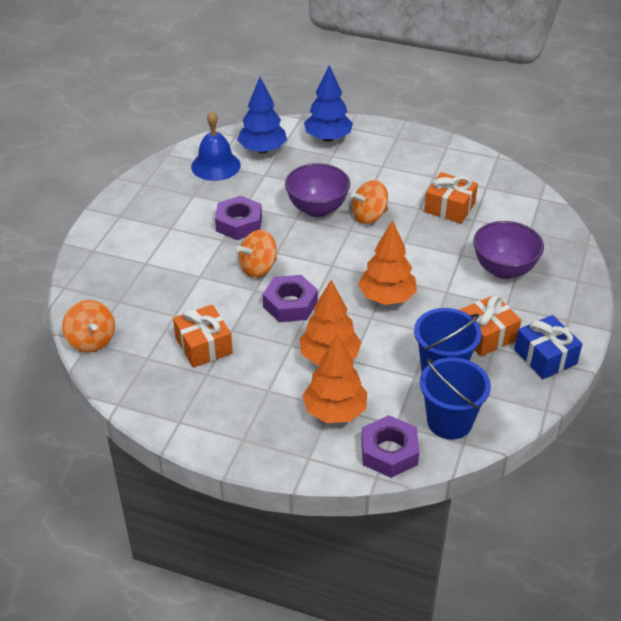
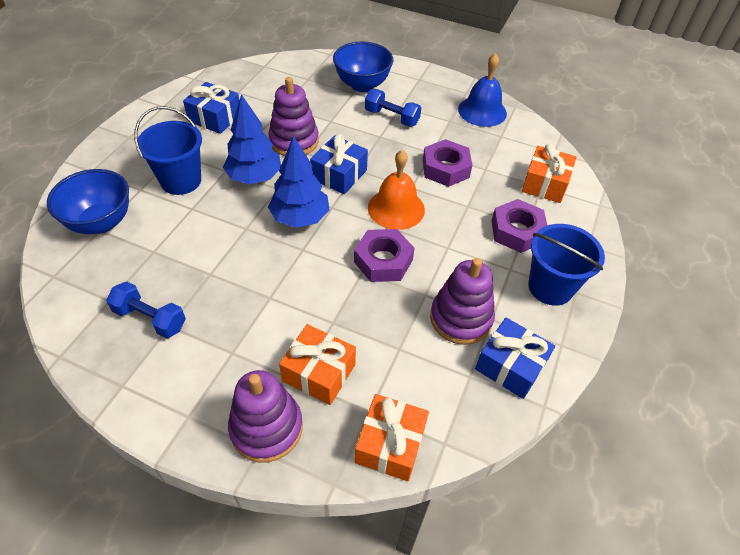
blue bowl: none = 0 -> [47,169,129,234] [333,42,393,92] = 2
blue dumbbell: none = 0 -> [106,282,186,338] [365,89,421,127] = 2
blue gift: [514,315,582,379] = 1 -> [183,82,239,134] [310,134,368,194] [475,318,555,399] = 3
orange bell: none = 0 -> [368,150,425,230] = 1
orange spinning top: [62,300,115,352] [237,230,277,278] [351,180,388,224] = 3 -> none = 0
orange tree: [299,280,361,365] [302,334,367,423] [358,220,417,305] = 3 -> none = 0
purple bowl: [285,163,350,217] [473,221,544,279] = 2 -> none = 0
purple stacking toy: none = 0 -> [228,370,303,462] [268,77,319,156] [430,258,495,345] = 3

